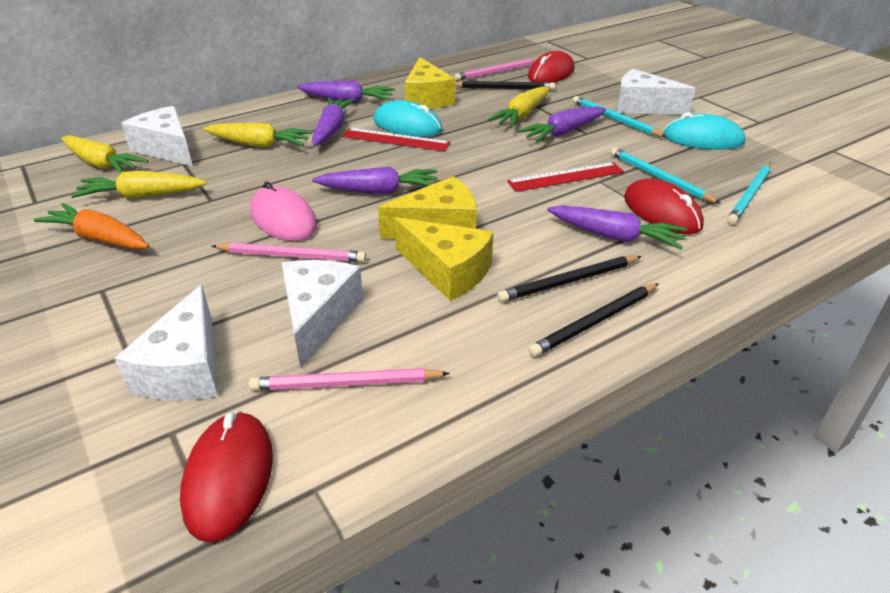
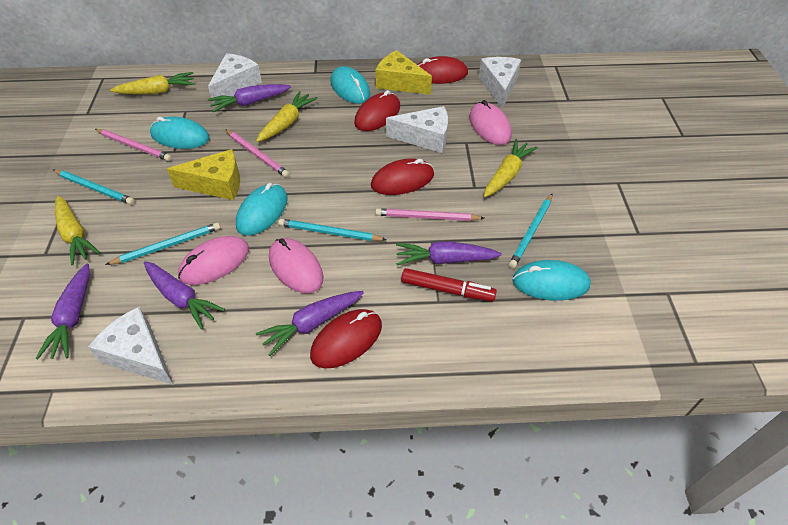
black pencil: [455,81,555,90] [497,256,642,302] [528,283,659,357] = 3 -> none = 0
orange carrot: [33,203,149,249] = 1 -> none = 0
pink mouse: [250,181,317,241] = 1 -> [178,236,249,285] [269,238,323,293] [469,100,512,145] = 3
red marker: none = 0 -> [401,268,497,301] = 1
red mouse: [180,411,273,542] [528,51,575,83] [624,178,704,234] = 3 -> [310,309,382,368] [354,90,400,131] [371,158,434,195] [417,56,468,84] = 4
red ruler: [342,128,451,151] [507,162,624,192] = 2 -> none = 0
turquoise mouse: [373,100,442,137] [663,112,745,150] = 2 -> [150,117,210,149] [236,183,288,236] [330,66,370,104] [512,260,591,301] = 4
turquoise pencil: [573,96,667,137] [610,147,721,204] [727,163,771,224] = 3 -> [53,170,134,205] [105,222,220,265] [278,219,387,241] [509,194,552,268] = 4
yellow cheese: [378,176,477,239] [394,217,494,301] [405,57,455,108] = 3 -> [167,149,240,200] [375,50,432,95] = 2

